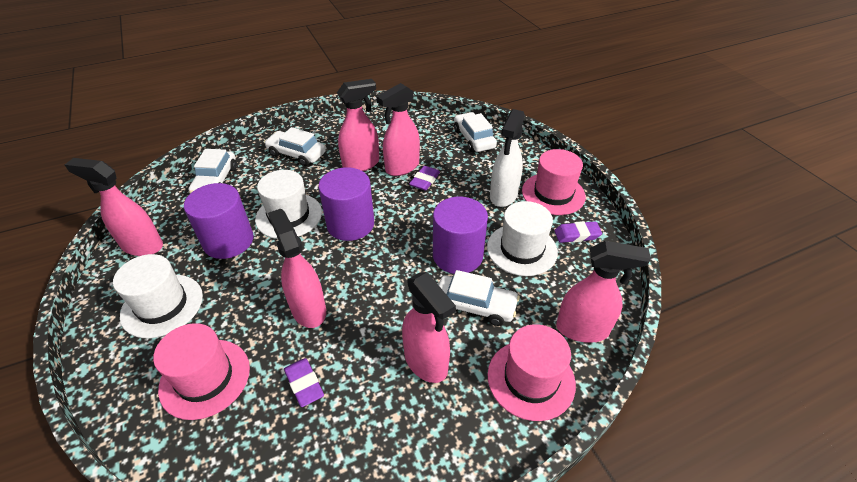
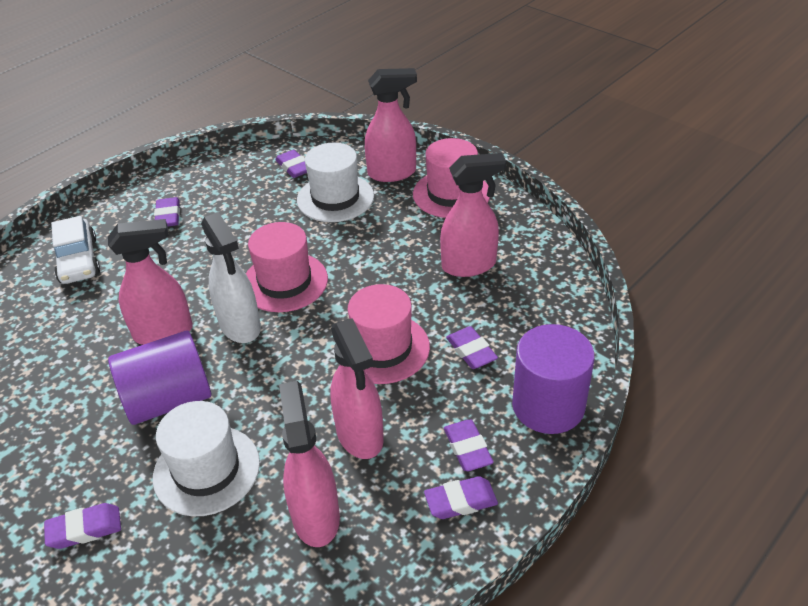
pink spray bottle: [65,158,163,256] [268,209,326,328] [337,79,379,171] [376,83,420,176] [402,272,456,383] [556,241,651,343] = 6 -> [108,219,193,345] [279,381,340,547] [330,318,384,459] [365,68,417,182] [440,153,506,277] = 5
purple cylinder: [184,183,253,259] [318,167,374,241] [433,197,488,274] = 3 -> [108,330,211,425] [512,324,595,434] = 2
purple eraser: [284,358,324,407] [409,166,440,191] [554,221,602,243] = 3 -> [44,503,121,549] [154,197,180,226] [275,150,307,178] [424,476,498,519] [444,420,494,471] [446,326,498,369] = 6
white car: [189,149,237,193] [264,127,326,166] [438,270,520,326] [454,112,497,152] = 4 -> [51,216,100,284] = 1
white hat: [113,254,203,338] [255,170,322,239] [487,201,558,276] = 3 -> [153,401,260,516] [297,142,374,222] = 2

